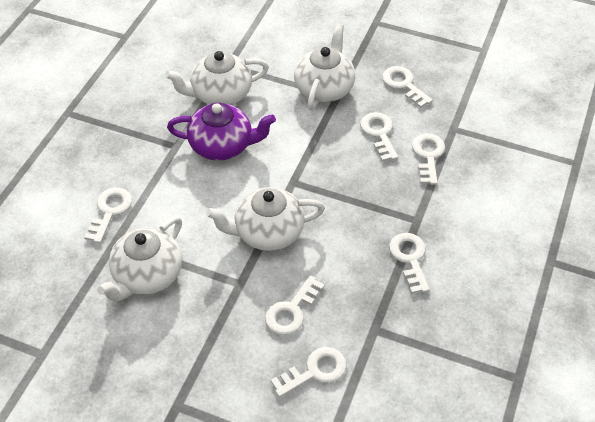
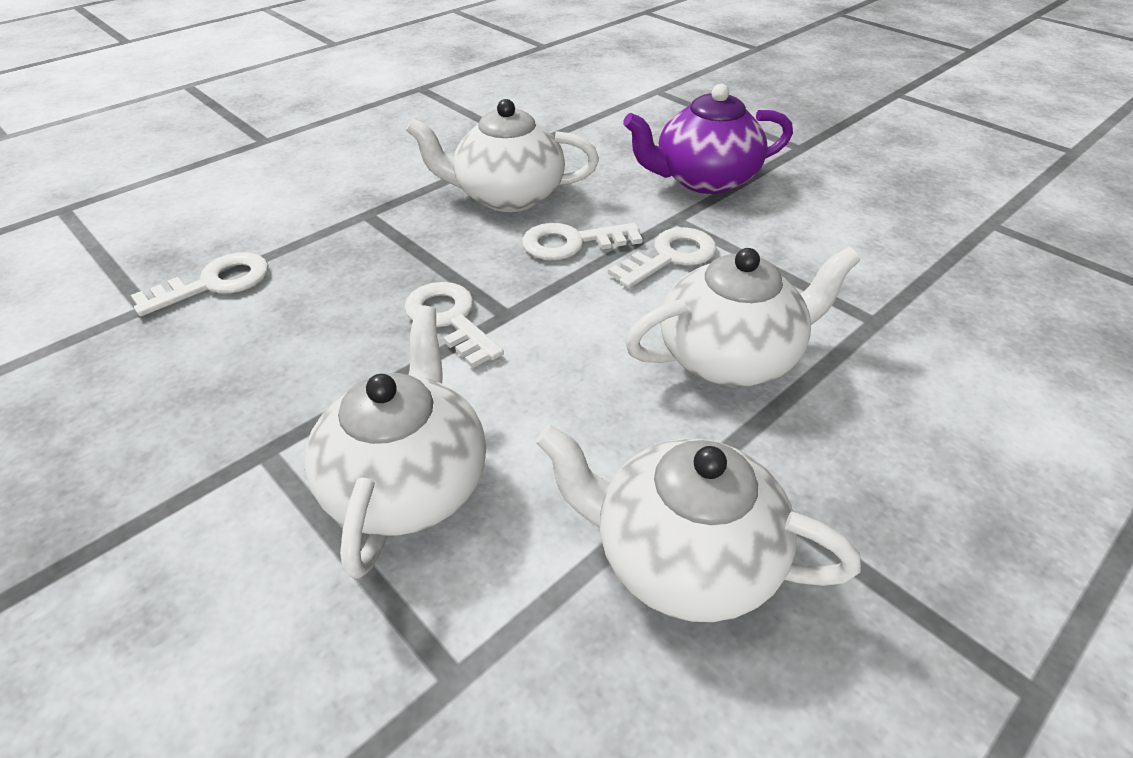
white key: [84,188,132,243] [265,276,325,335] [271,347,347,397] [360,112,398,162] [382,66,433,108] [389,233,430,294] [412,133,445,185] = 7 -> [131,252,269,316] [404,282,504,368] [522,223,643,260] [608,227,717,288] = 4

